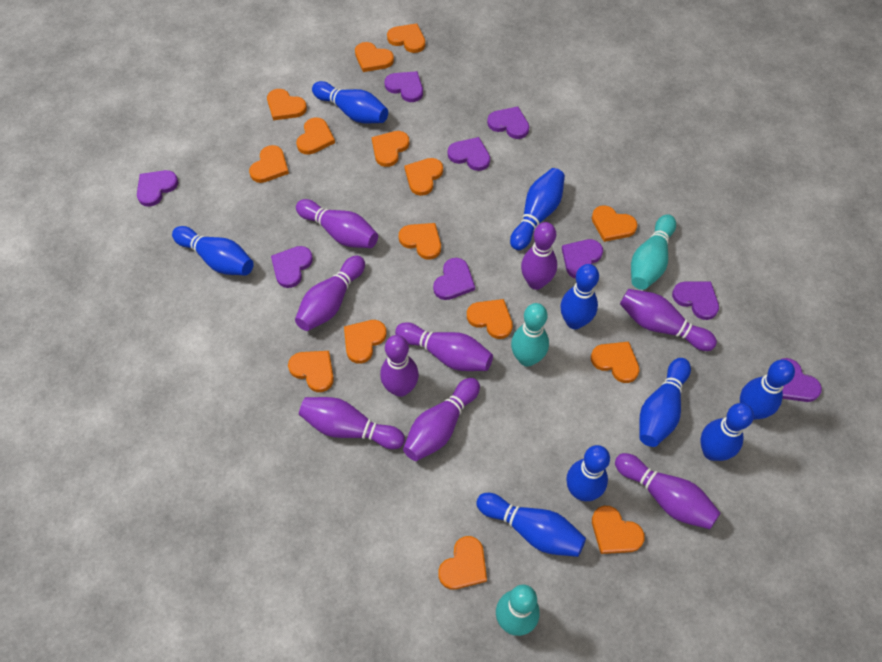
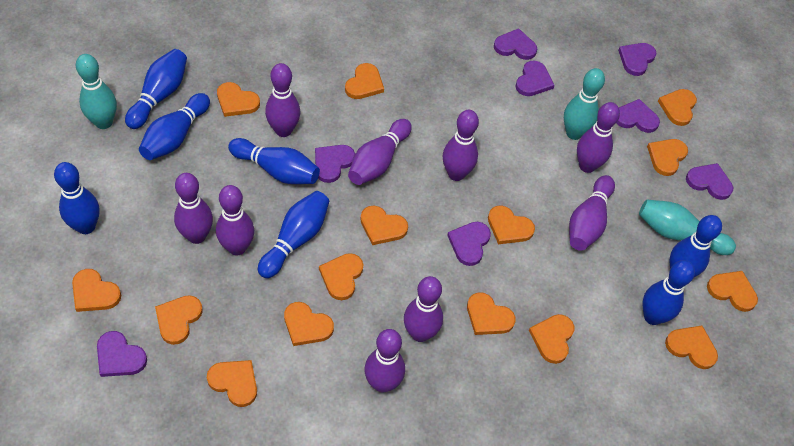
blue bowling pin: [172,226,254,275] [312,81,388,123] [476,493,586,557] [510,168,565,250] [560,264,599,329] [566,445,610,501] [639,358,691,447] [700,403,754,461] [740,360,795,420] = 9 -> [54,162,100,234] [125,49,187,129] [139,93,210,160] [228,138,320,184] [258,191,329,278] [642,260,695,325] [670,215,722,277] = 7
purple heart: [137,170,178,207] [271,246,313,288] [384,71,423,102] [433,258,475,300] [448,137,490,171] [487,106,529,139] [562,239,603,279] [672,281,719,320] [780,358,822,402] = 9 -> [97,331,147,377] [315,145,355,183] [447,222,491,266] [494,28,537,60] [515,61,555,96] [616,99,660,133] [618,43,657,76] [686,163,733,200] = 8

